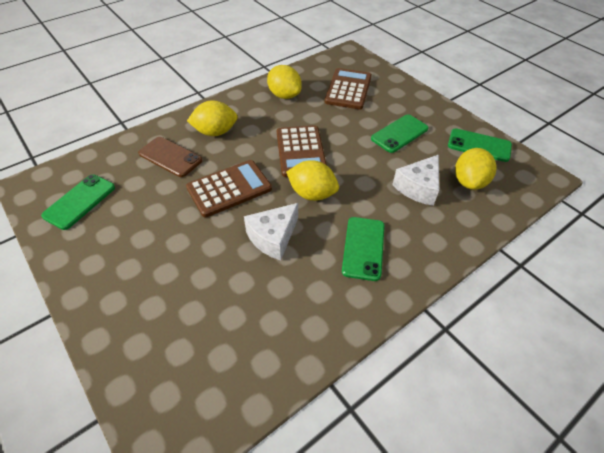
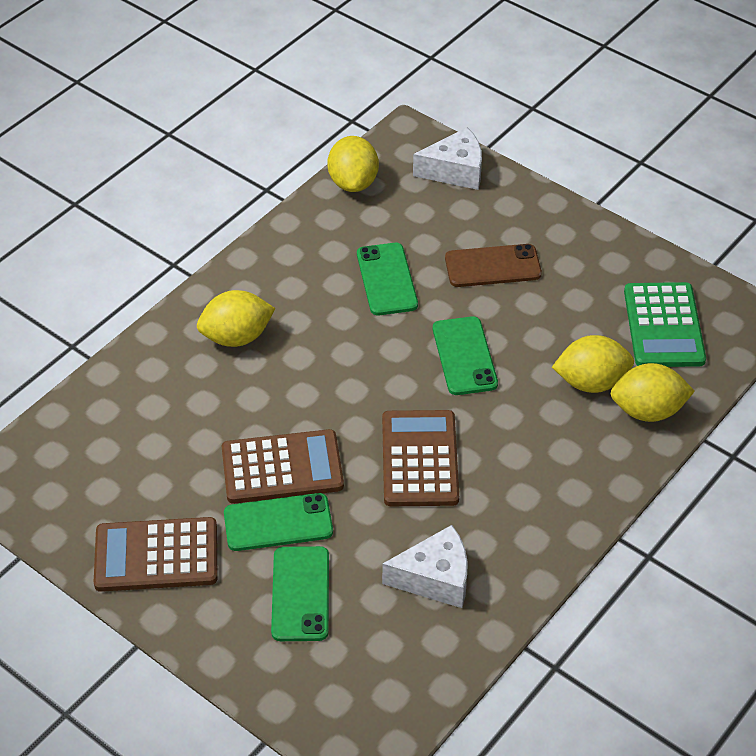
green calculator: none = 0 -> [624,282,706,367] = 1

